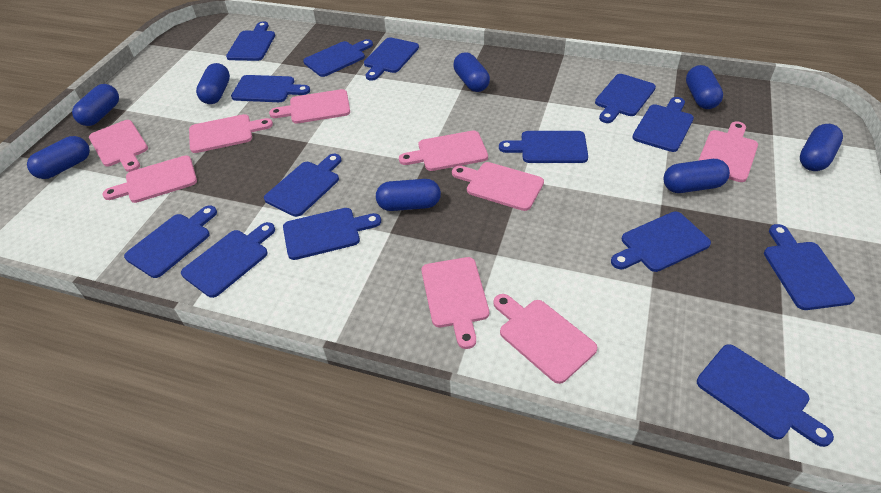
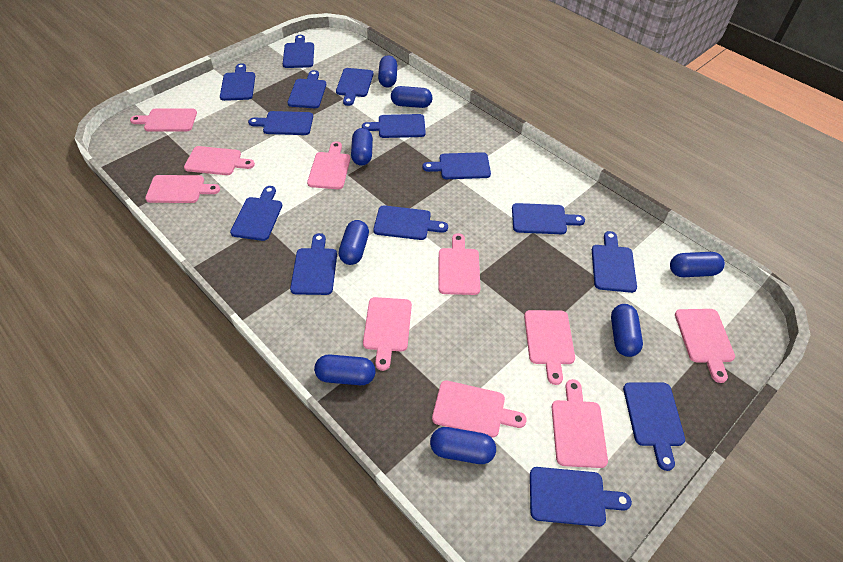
pink cutting board: [89,120,148,172] [102,155,197,203] [189,114,273,153] [269,89,350,123] [399,131,488,171] [422,257,489,349] [452,162,544,211] [493,294,597,384] [698,121,758,182] = 9 -> [130,108,197,131] [145,175,220,203] [184,146,255,175] [307,141,350,189] [363,297,412,371] [432,380,527,438] [438,233,480,295] [524,310,575,385] [552,379,608,468] [675,309,735,383] = 10

